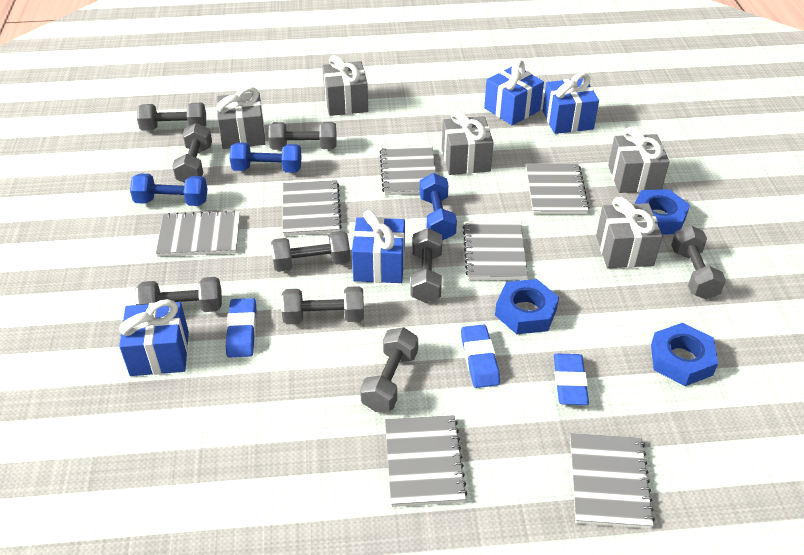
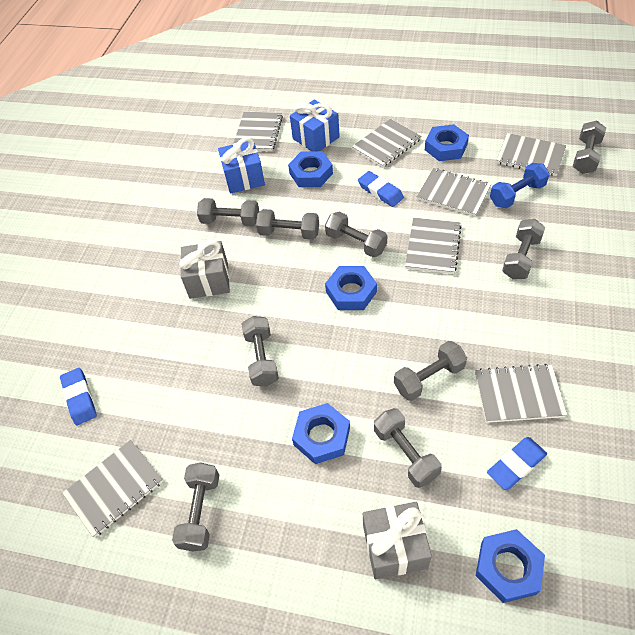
blue dumbbell: [130,173,208,206] [230,142,302,173] [420,173,457,241] = 3 -> [490,163,550,208] = 1
blue gift: [119,299,189,376] [352,210,405,283] [484,60,544,125] [542,73,599,134] = 4 -> [218,137,265,194] [290,100,340,151] = 2
blue nut: [495,279,559,334] [635,189,690,235] [651,323,718,386] = 3 -> [288,151,333,187] [292,403,350,464] [325,266,377,310] [425,124,469,161] [476,529,545,603] = 5
grey gift: [216,87,265,149] [322,55,368,116] [442,110,494,175] [596,197,663,268] [608,127,669,193] = 5 -> [179,240,230,299] [363,502,432,579] = 2

